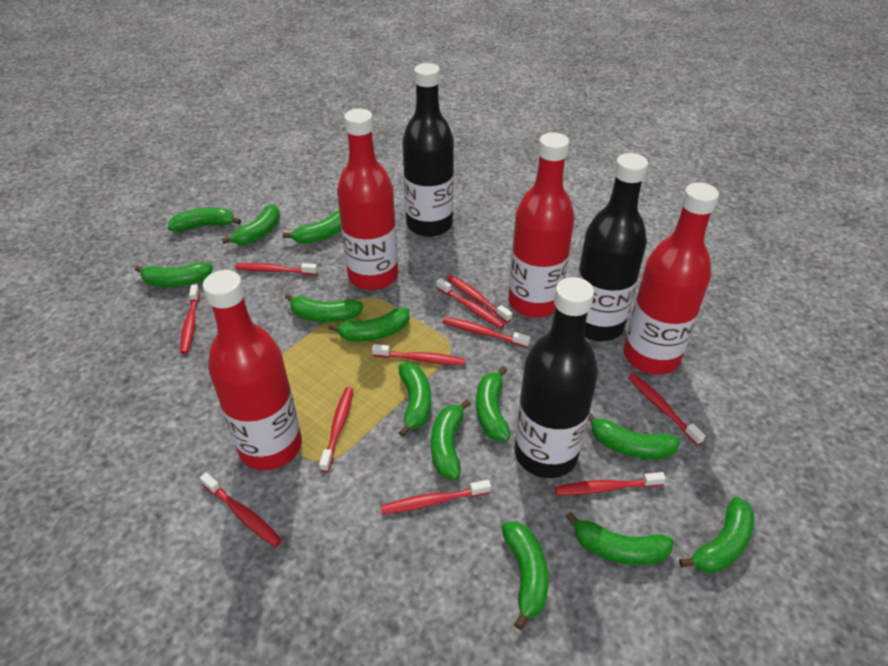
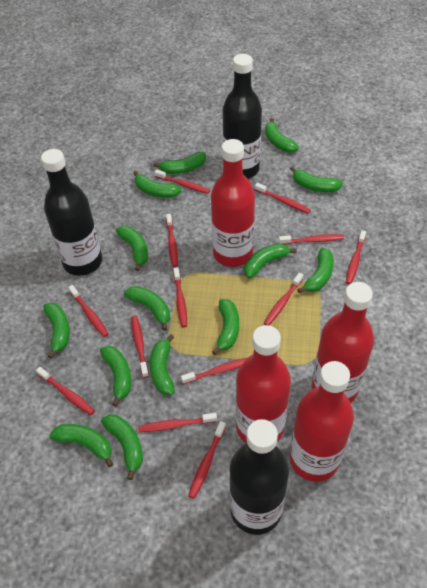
green banana: [135,262,213,287] [168,208,241,232] [222,204,280,245] [283,210,341,244] [285,293,363,322] [328,308,410,342] [398,363,431,437] [431,399,471,479] [476,366,510,441] [502,522,549,630] [566,512,674,565] [588,413,680,459] [679,497,754,573] = 13 -> [43,303,70,359] [49,424,113,467] [100,346,131,407] [101,414,143,480] [116,226,148,271] [124,286,170,331] [134,171,182,198] [150,334,175,395] [153,152,206,174] [212,299,239,355] [244,243,297,278] [265,118,299,153] [290,166,343,192] [297,248,334,293] = 14
red toothbrush: [180,284,200,354] [200,473,282,547] [235,263,318,275] [319,387,353,472] [372,344,466,366] [381,480,491,514] [436,278,505,329] [443,317,530,348] [447,275,512,323] [555,472,666,495] [628,373,706,445] = 11 -> [36,367,95,415] [68,285,108,337] [131,316,149,378] [138,413,217,432] [154,169,210,194] [166,214,178,267] [173,267,187,327] [181,358,247,384] [188,421,226,499] [255,183,310,213] [263,273,303,325] [279,234,344,245] [346,230,366,284] = 13

